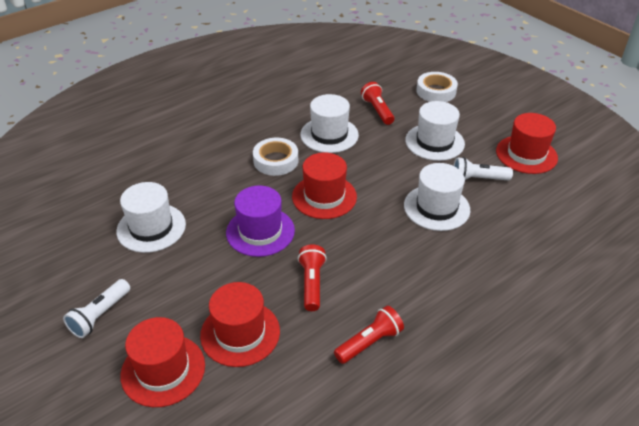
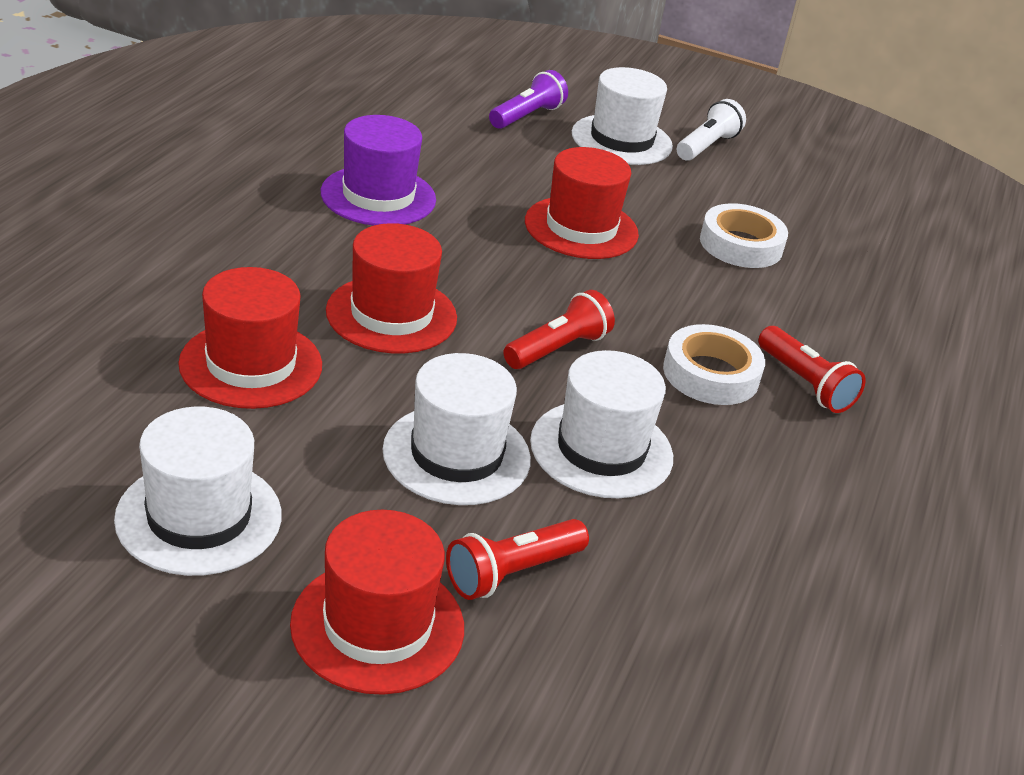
purple flashlight: none = 0 -> [489,70,568,129] = 1
white flashlight: [63,279,130,338] [453,157,513,181] = 2 -> [677,99,746,161] = 1

